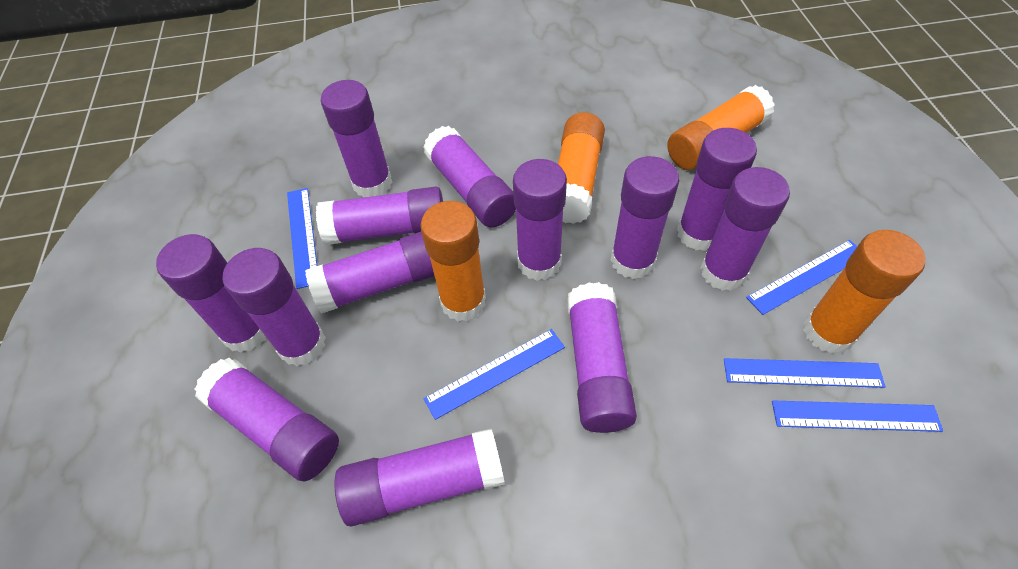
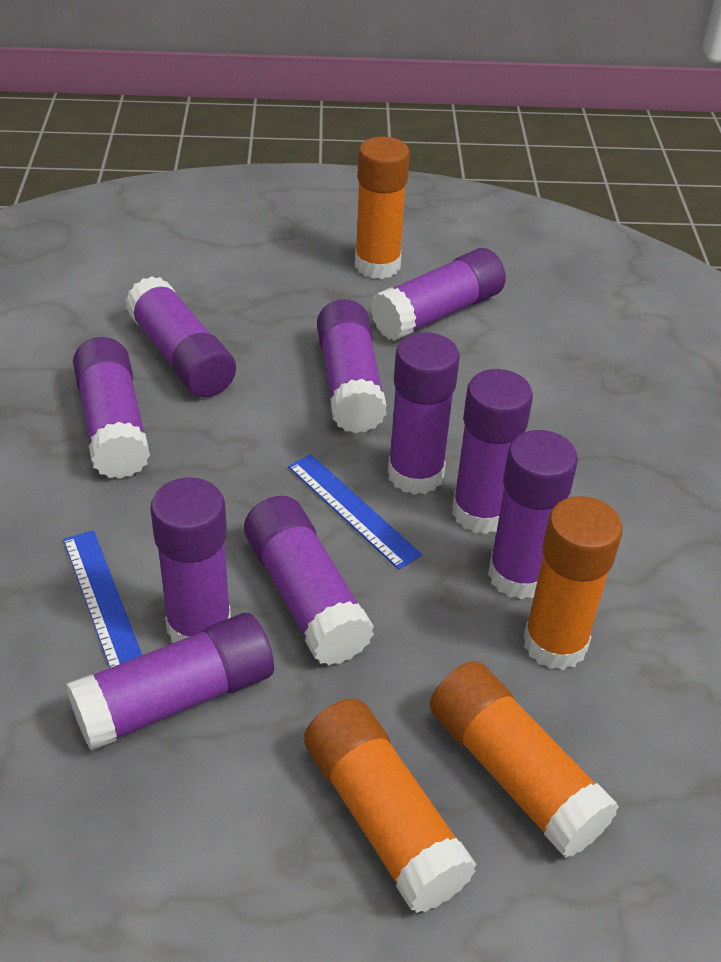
blue ruler: [287,188,317,289] [423,329,565,420] [724,358,886,388] [746,240,857,315] [772,400,943,432] = 5 -> [63,530,142,668] [288,454,422,570] = 2
purple glue stick: [156,234,266,353] [194,358,339,481] [223,248,326,366] [305,232,434,314] [316,187,443,245] [321,80,392,197] [334,428,505,527] [423,126,516,227] [513,159,567,281] [567,282,637,433] [611,156,679,279] [677,128,757,251] [700,167,790,291] = 13 -> [66,613,274,751] [73,337,150,479] [125,276,236,398] [150,478,231,643] [244,496,374,665] [317,299,387,433] [371,248,506,341] [388,333,460,495] [452,369,533,534] [488,430,578,599] = 10

